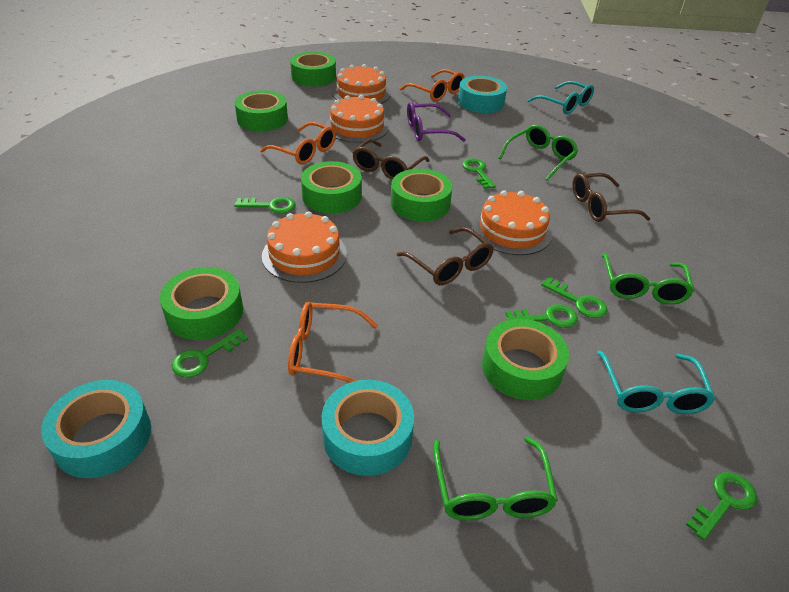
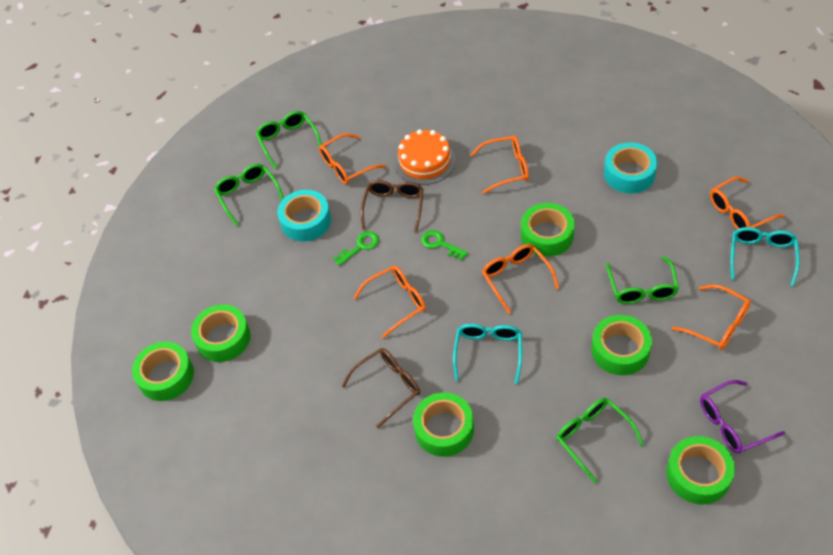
brown glasses: [352,139,430,180] [397,227,494,285] [572,173,651,222] = 3 -> [342,348,420,429] [360,180,423,233] = 2
green glasses: [433,437,558,521] [499,125,578,181] [602,253,694,304] = 3 -> [214,164,284,226] [256,111,322,169] [557,398,644,483] [606,257,679,304] = 4
green key: [172,329,248,378] [234,197,295,213] [462,158,496,189] [506,304,578,328] [541,277,608,318] [686,472,757,541] = 6 -> [333,231,379,266] [421,230,468,261] = 2
orange cake: [262,211,347,283] [326,95,389,143] [332,64,391,104] [473,190,552,255] = 4 -> [394,129,456,185] = 1
orange glasses: [260,122,336,165] [288,302,378,383] [400,69,465,102] = 3 -> [319,133,386,184] [354,266,426,338] [470,136,529,194] [482,244,559,314] [672,284,751,350] [710,177,785,229] = 6
turquoise tape: [41,380,151,478] [322,380,414,476] [458,76,507,113] = 3 -> [277,190,331,241] [604,142,658,193] = 2

